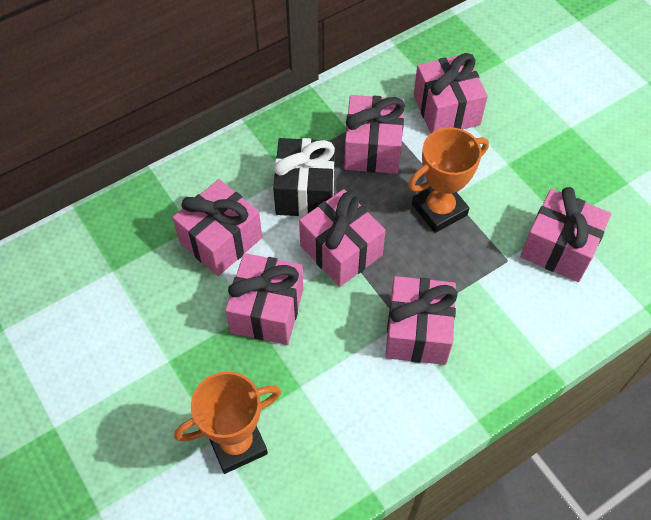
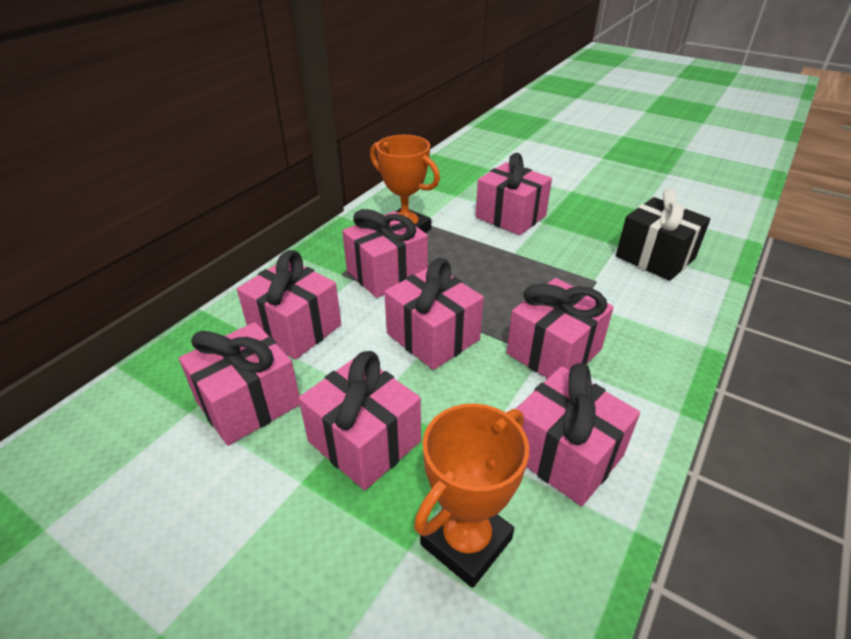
pink gift: [172,179,262,276] [225,253,304,345] [299,189,386,287] [344,95,405,174] [385,276,458,365] [413,53,488,133] [520,187,611,282] = 7 -> [179,322,300,446] [237,250,341,359] [298,351,421,490] [342,209,428,298] [384,258,484,370] [475,153,552,235] [507,278,614,379] [516,363,640,506] = 8

